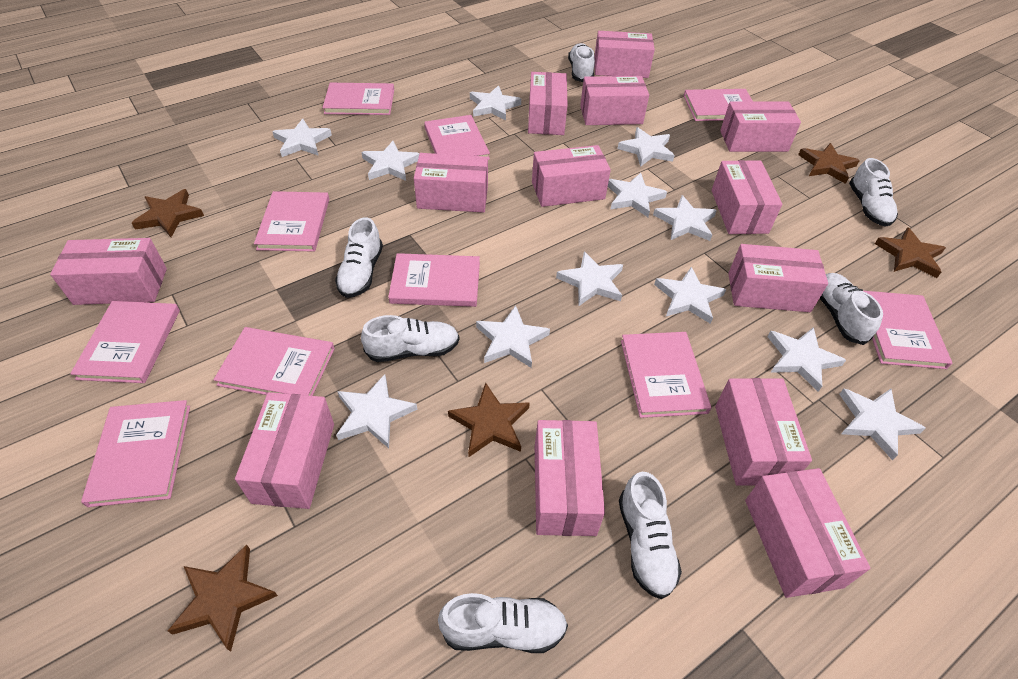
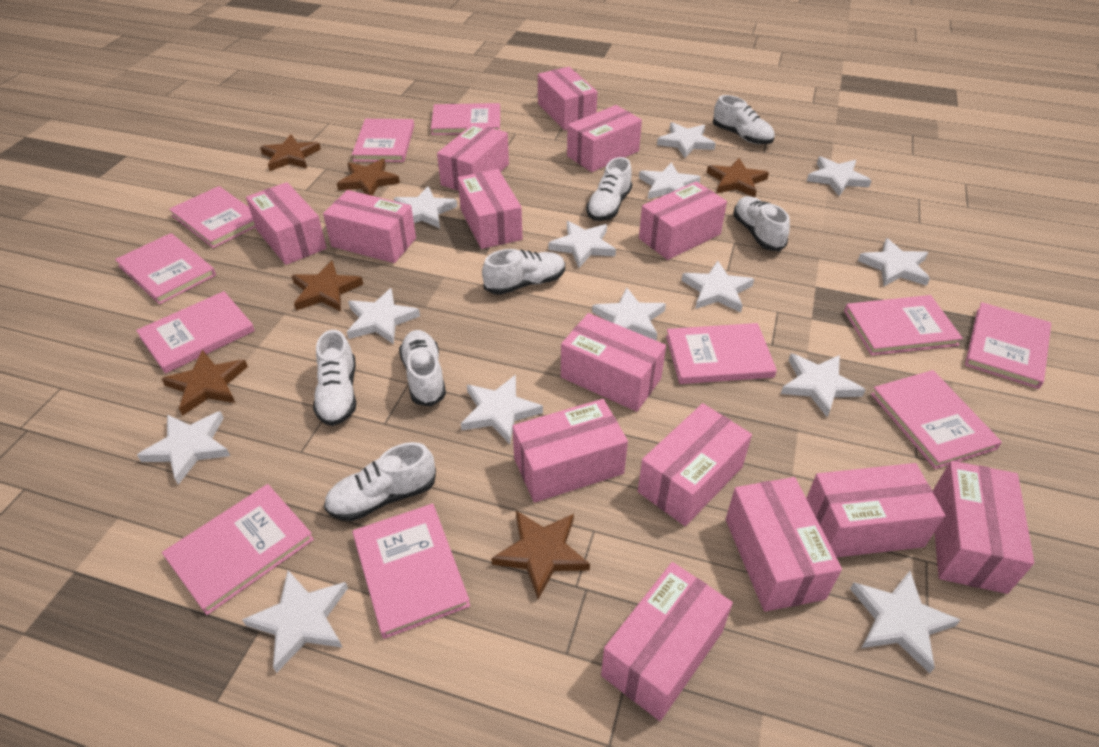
brown star: [132,189,204,237] [168,544,278,652] [448,383,530,457] [798,143,860,184] [875,227,946,278] = 5 -> [162,350,248,416] [260,134,321,171] [292,260,363,312] [337,159,400,196] [491,511,590,599] [707,158,769,197] = 6
pink book: [70,301,180,383] [81,400,190,507] [214,327,335,396] [254,191,329,252] [322,83,394,115] [388,253,480,307] [424,115,490,160] [621,332,711,418] [684,89,753,121] [863,291,952,369] = 10 -> [115,233,216,304] [136,291,255,374] [162,484,314,615] [169,186,255,248] [352,119,414,162] [353,504,470,639] [431,103,500,135] [666,323,777,384] [844,295,963,355] [871,370,1002,469] [965,302,1051,389] = 11
pink box: [50,238,167,305] [235,392,334,509] [414,153,488,213] [528,72,568,135] [532,145,611,207] [535,420,605,536] [580,76,649,125] [594,31,655,78] [712,160,782,234] [715,378,812,486] [720,102,801,152] [728,244,828,312] [745,468,870,598] = 13 -> [246,182,327,265] [323,190,416,263] [437,123,509,191] [458,169,522,249] [512,399,628,503] [538,67,597,130] [561,313,666,412] [567,105,642,172] [601,562,733,721] [638,403,752,526] [639,181,727,260] [726,477,842,612] [806,463,945,557] [933,461,1034,594] = 14
white star: [272,119,332,157] [336,374,417,448] [361,141,420,181] [470,85,521,121] [476,305,550,368] [556,251,623,306] [608,173,667,217] [617,127,675,167] [653,195,717,241] [654,267,726,324] [767,327,846,392] [839,388,926,461] = 12 -> [137,411,230,485] [242,570,348,673] [347,288,420,344] [394,186,457,228] [461,375,543,444] [548,221,616,268] [592,288,666,340] [639,163,701,199] [657,122,716,158] [682,261,754,312] [781,353,866,417] [807,156,872,196] [850,571,961,673] [858,238,930,286] = 14

